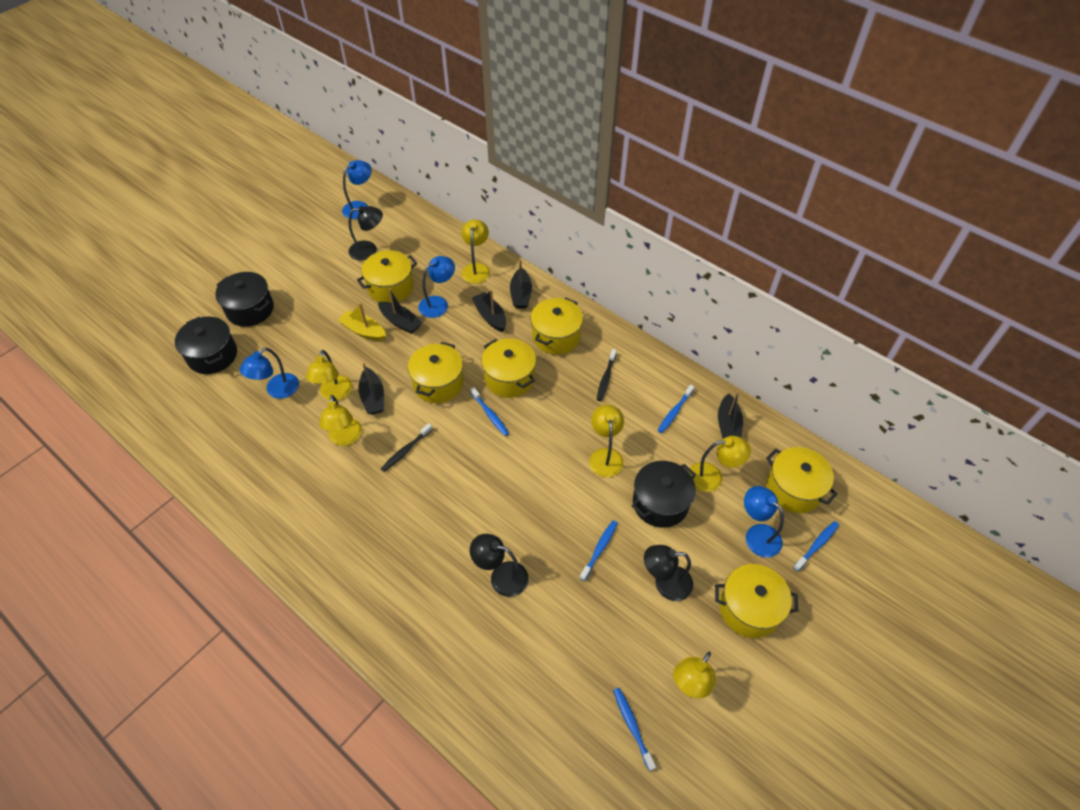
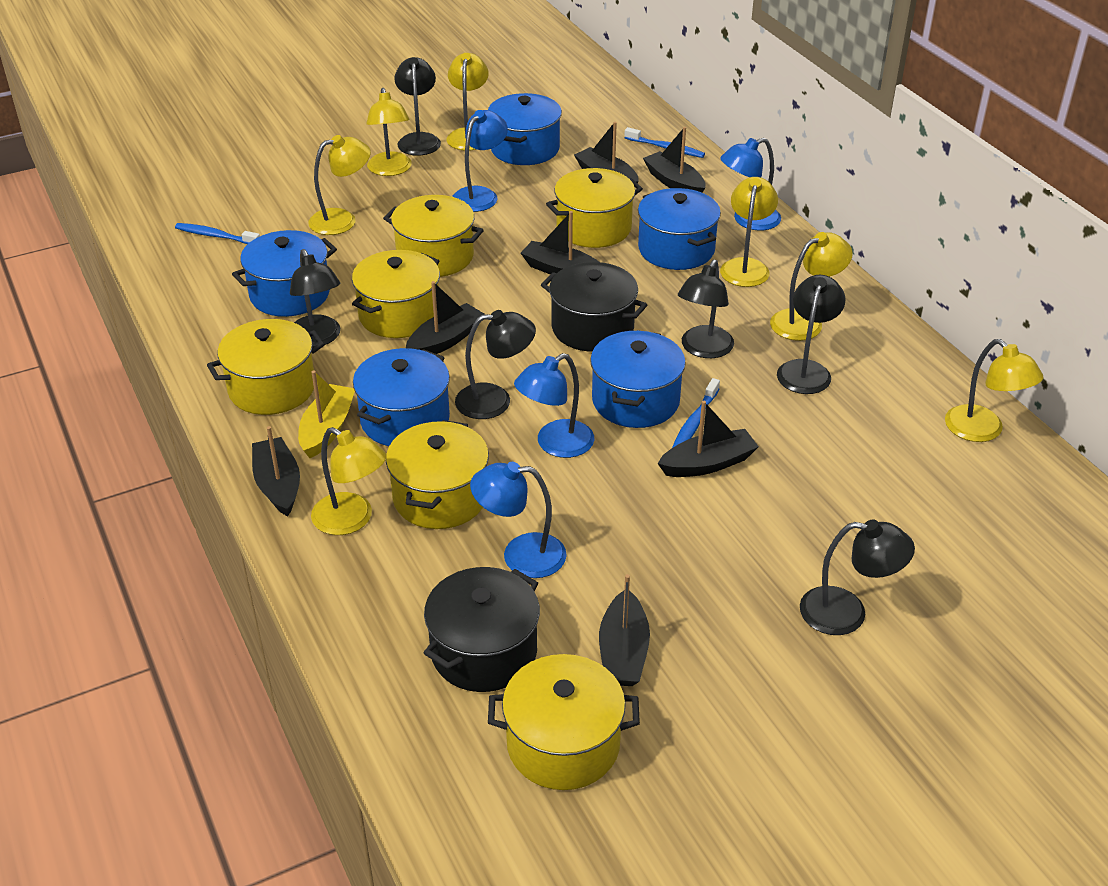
black boat: [358,363,384,415] [378,288,422,334] [472,289,506,332] [510,259,532,309] [718,391,743,439] = 5 -> [252,426,300,516] [406,281,484,354] [521,211,599,275] [574,122,639,183] [599,574,650,686] [643,127,706,193] [658,401,759,477] = 7
black lamp: [348,206,383,260] [470,534,529,597] [644,545,693,601] = 3 -> [290,249,340,347] [394,57,441,156] [455,310,536,419] [678,260,734,358] [777,275,846,394] [800,520,915,635] = 6
black pot: [175,317,237,374] [215,272,274,327] [631,461,696,528] = 3 -> [424,567,540,692] [541,262,647,352] = 2
black toothbrush: [381,423,433,472] [597,349,617,401] = 2 -> none = 0
blue pot: none = 0 -> [232,230,337,317] [353,348,450,446] [488,93,562,165] [590,330,686,428] [638,188,721,270] = 5
blue toothbrush: [470,387,509,436] [579,520,618,581] [613,688,656,771] [658,385,694,433] [793,521,839,572] = 5 -> [175,223,260,244] [624,127,705,158] [672,378,720,448] = 3
yellow lamp: [306,350,352,401] [320,395,362,446] [461,219,490,284] [589,405,624,477] [673,652,716,698] [690,436,751,492] = 6 -> [308,135,371,235] [311,427,387,535] [366,88,412,176] [447,53,489,150] [720,177,778,287] [770,232,853,341] [945,339,1044,442] = 7

